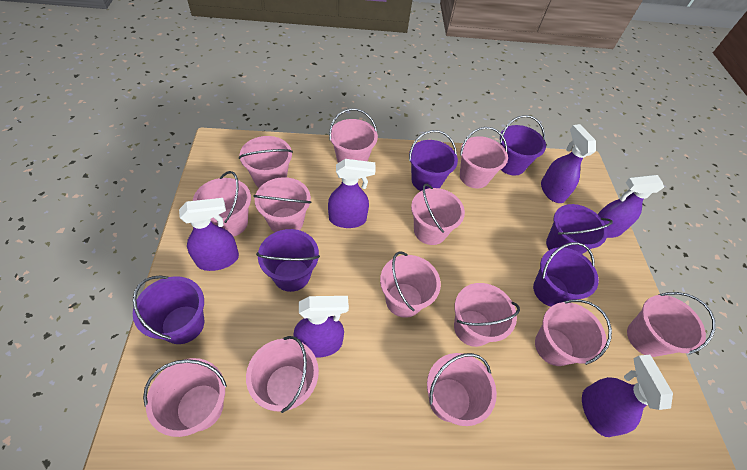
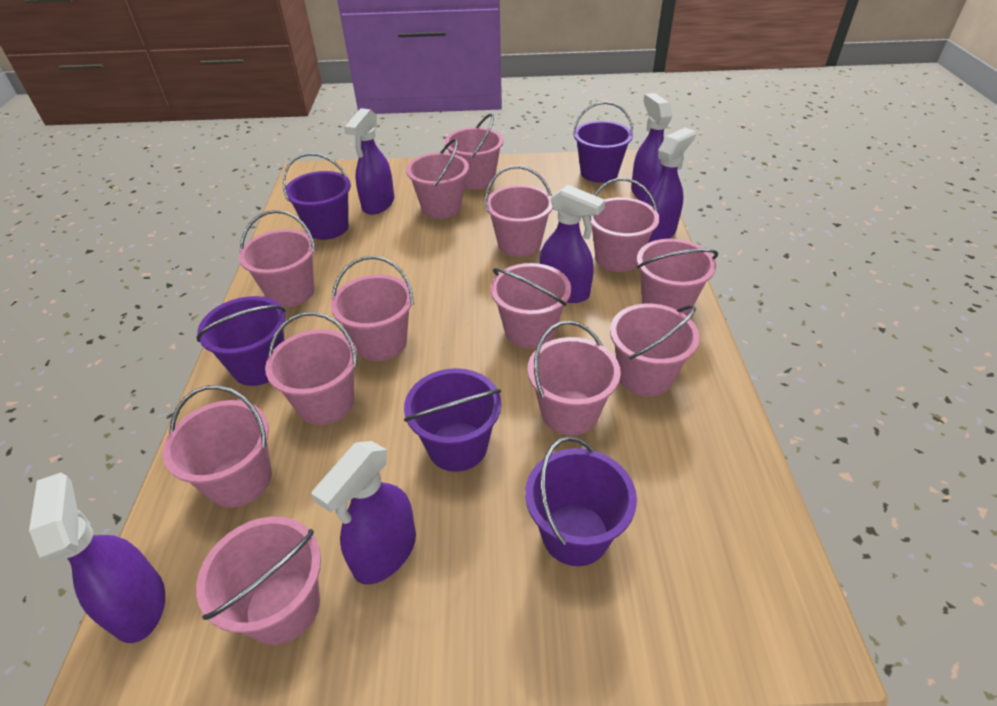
purple bucket: [133,275,204,344] [256,229,320,292] [409,130,458,191] [500,115,546,176] [533,242,599,307] [546,204,613,254] = 6 -> [197,296,285,386] [282,153,351,240] [404,368,501,472] [525,436,637,566] [573,101,634,183] = 5

